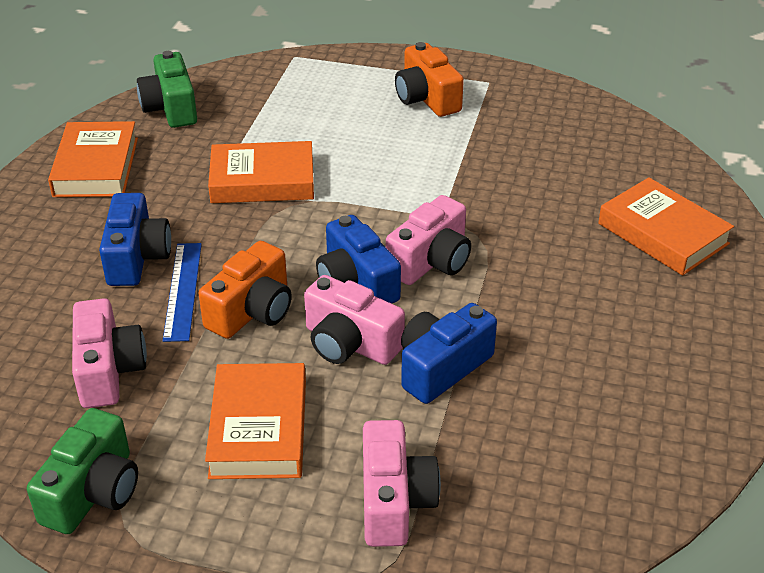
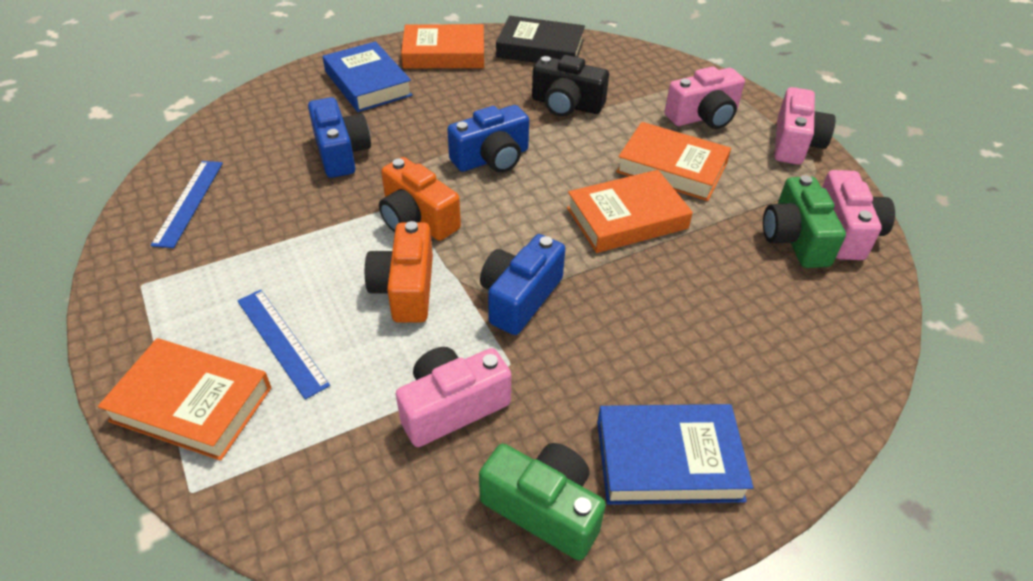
black book: none = 0 -> [496,16,585,63] = 1
black camera: none = 0 -> [532,55,609,117] = 1
blue book: none = 0 -> [323,41,412,112] [597,404,753,505] = 2
blue ruler: [163,243,202,342] = 1 -> [151,161,223,248] [237,290,330,399] = 2

